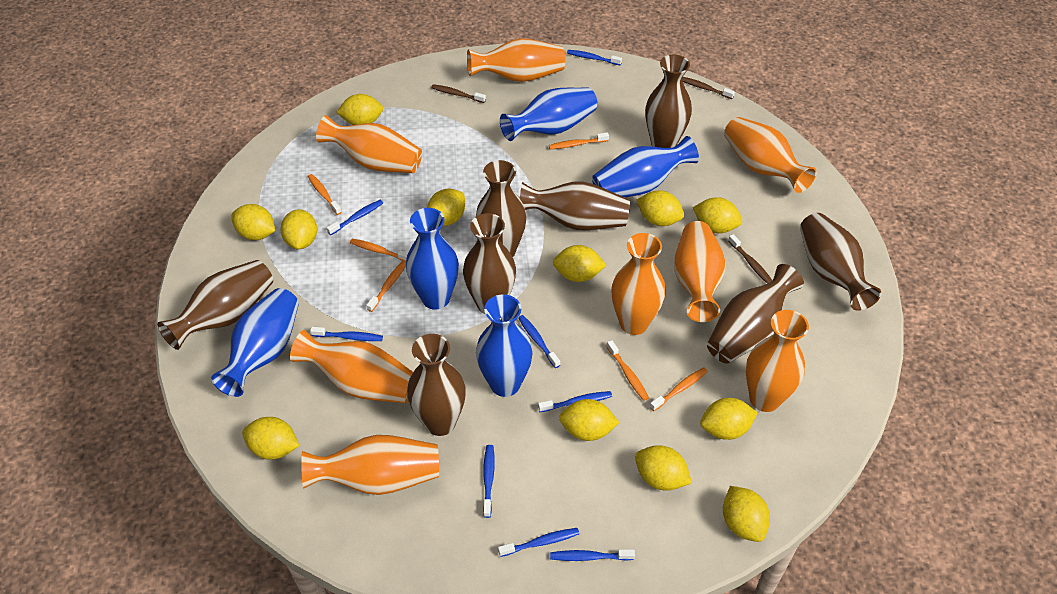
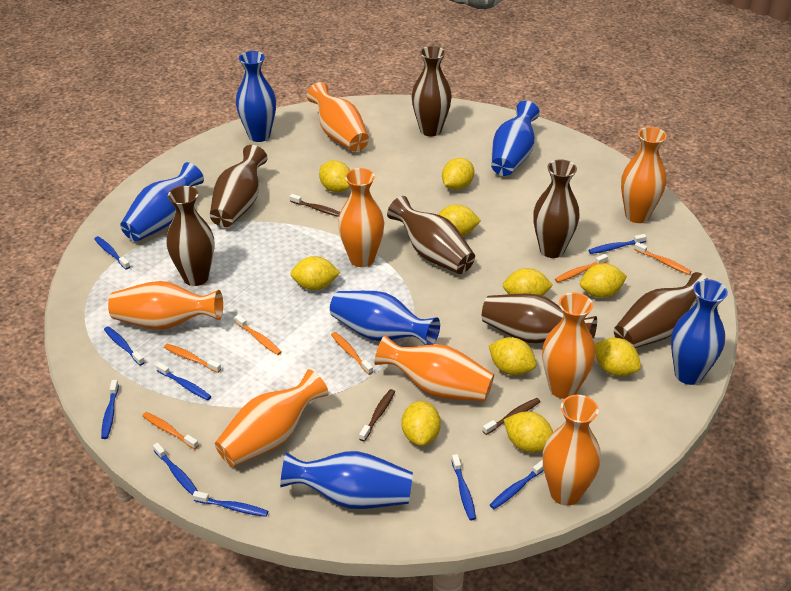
blue toothbrush: [310,327,383,341] [327,200,383,235] [483,445,495,518] [498,528,579,557] [518,315,560,368] [538,391,612,412] [550,549,635,561] [567,50,622,65] = 8 -> [94,236,130,270] [101,380,119,439] [104,326,145,366] [153,442,198,496] [156,362,211,400] [193,491,268,517] [451,454,476,521] [490,460,544,509] [589,234,647,254] = 9
blue vase: [211,288,299,397] [406,208,459,310] [476,294,533,397] [500,88,597,141] [592,136,699,197] = 5 -> [120,162,204,242] [236,51,276,142] [280,451,413,509] [330,291,440,345] [491,101,540,176] [671,279,728,385] = 6
brown vase: [157,260,273,350] [407,334,466,436] [463,213,516,314] [476,160,526,257] [520,181,630,230] [645,55,692,148] [707,264,804,364] [800,213,881,311] = 8 -> [166,186,214,286] [210,145,268,227] [387,196,475,274] [412,46,452,136] [482,293,597,343] [533,159,580,258] [614,272,708,348] = 7
yellow lemon: [231,204,276,240] [242,417,299,460] [281,209,317,249] [336,94,383,125] [427,189,465,226] [553,245,606,282] [559,399,620,441] [635,445,692,491] [637,190,684,226] [693,197,742,233] [700,398,758,440] [723,486,770,542] = 12 -> [290,256,340,290] [319,160,350,192] [401,401,441,446] [438,204,481,236] [442,158,474,190] [488,337,536,375] [503,268,553,296] [504,411,553,453] [580,263,627,298] [595,338,641,376] = 10

